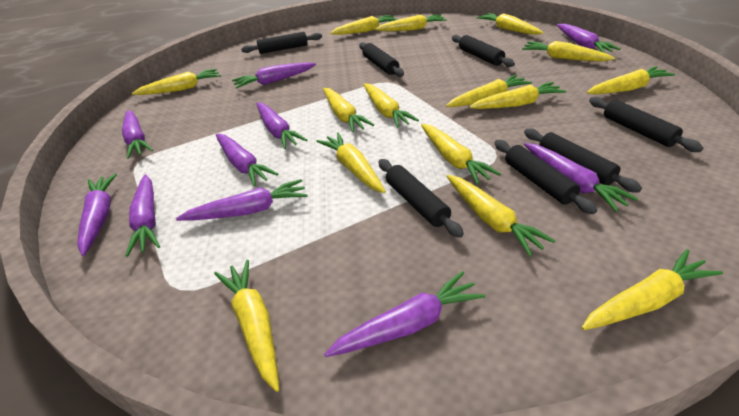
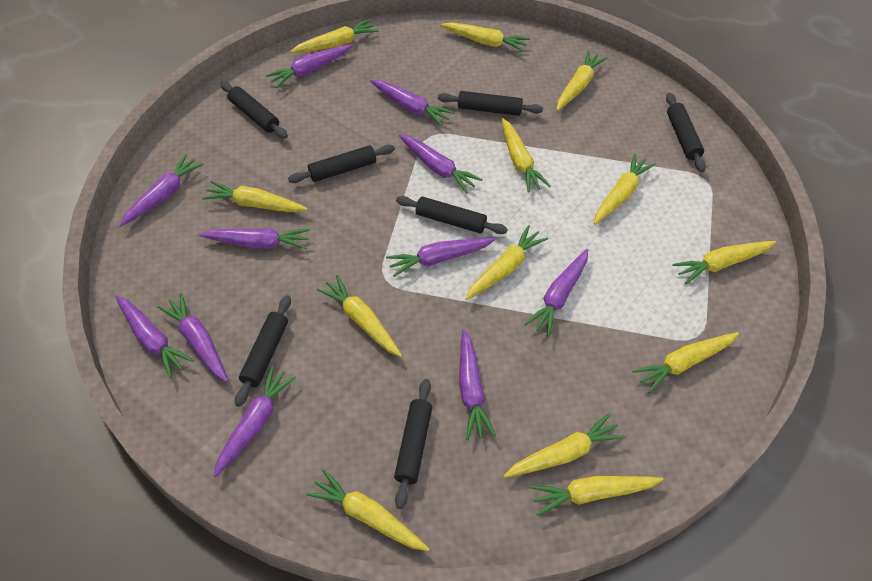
purple carrot: [77,173,117,256] [122,110,153,159] [125,174,160,257] [176,179,308,221] [216,134,278,186] [232,62,316,89] [256,103,307,149] [324,271,486,357] [524,143,638,212] [557,24,621,53] = 10 -> [116,296,194,378] [120,154,204,226] [157,293,228,382] [199,228,310,250] [213,366,296,477] [265,44,352,88] [370,80,455,126] [386,238,496,277] [399,135,483,194] [459,329,496,440] [525,249,588,336] = 11
yellow carrot: [132,69,221,95] [214,260,279,392] [316,132,386,193] [323,88,374,133] [330,15,398,35] [363,83,419,128] [375,14,447,31] [421,124,501,185] [446,75,532,107] [446,175,555,257] [469,82,566,109] [477,13,543,35] [522,41,615,61] [581,249,723,330] [587,66,675,94] = 15 -> [202,181,308,212] [290,19,379,53] [306,469,430,551] [317,275,402,357] [441,22,530,52] [465,225,548,300] [501,118,550,192] [504,413,625,478] [530,476,663,516] [557,50,608,111] [594,154,656,225] [632,332,739,394] [672,241,776,284] = 13

